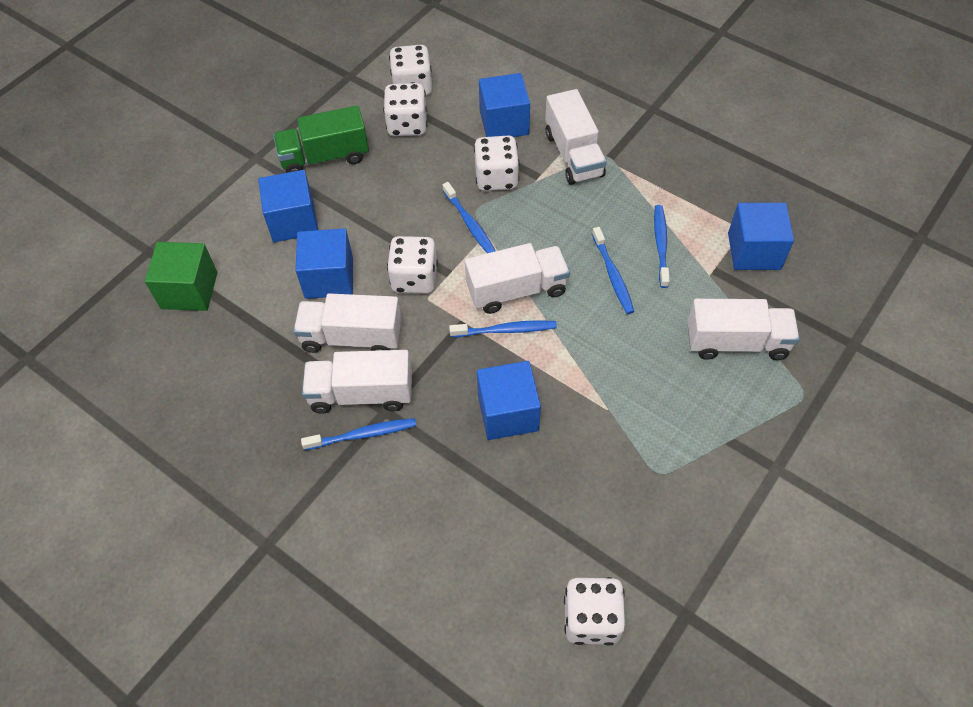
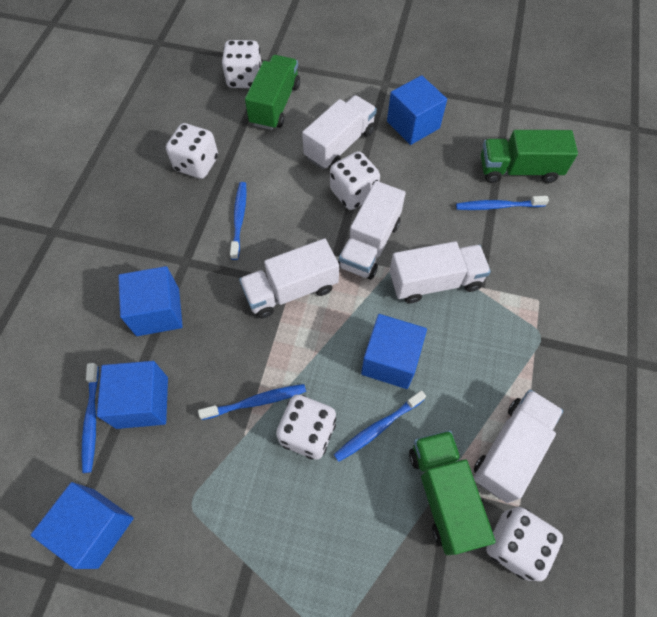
green cube: [145,242,217,311] = 1 -> none = 0
green truck: [273,105,369,173] = 1 -> [245,55,300,130] [409,430,496,555] [481,130,578,183] = 3

